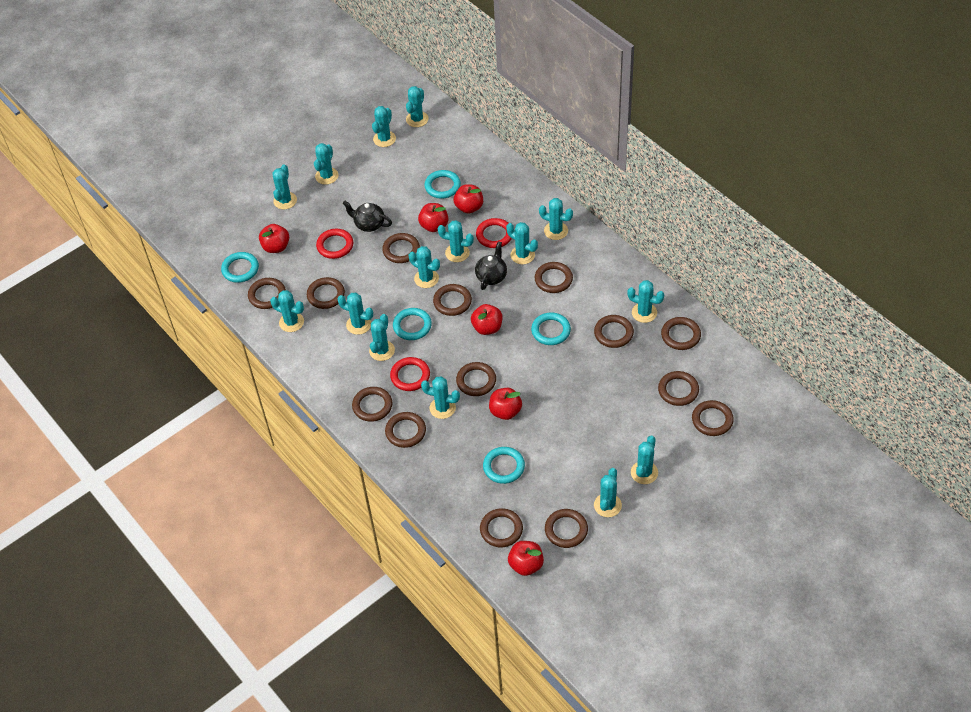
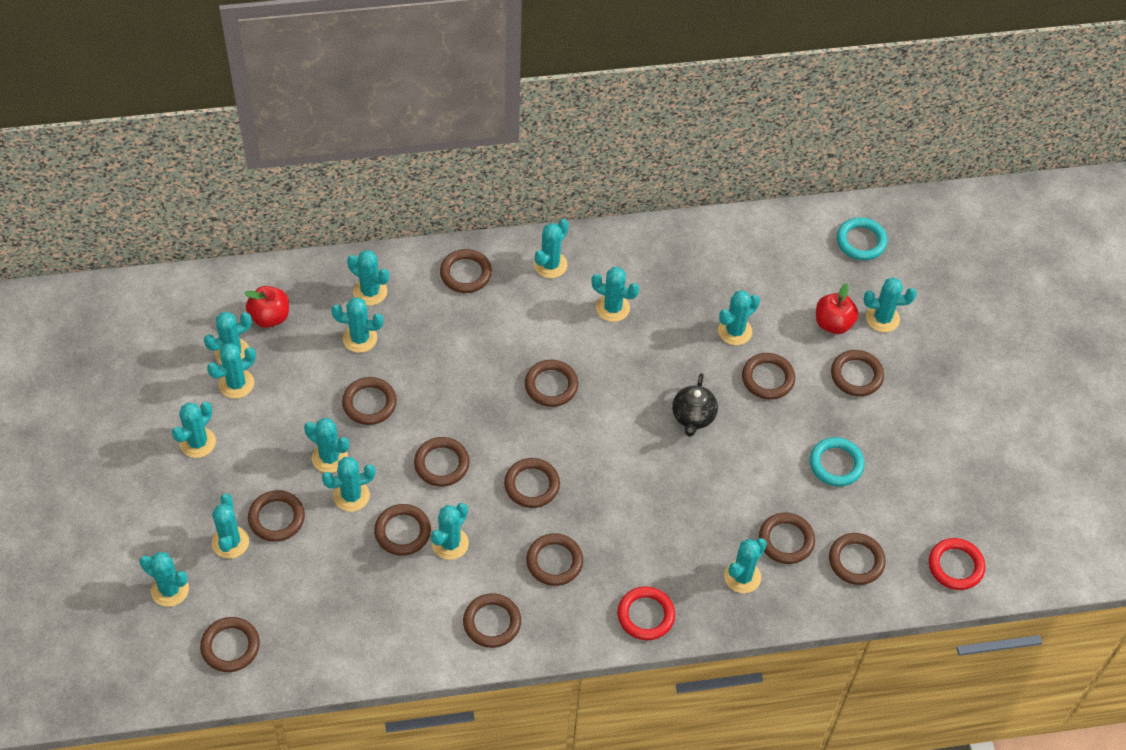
black teapot: [342,201,392,232] [475,241,507,290] = 2 -> [672,373,718,437] = 1
red apple: [259,224,289,253] [418,203,448,232] [454,184,483,213] [471,304,502,335] [489,388,522,420] [508,541,544,576] = 6 -> [245,286,289,328] [816,283,859,334] = 2
red ring: [316,229,353,259] [390,357,430,391] [476,218,512,248] = 3 -> [617,586,675,640] [929,538,985,590] = 2
turquoise ring: [221,252,259,283] [393,308,432,340] [424,170,461,199] [483,447,525,484] [531,312,571,345] = 5 -> [810,437,865,486] [837,217,887,260] = 2

